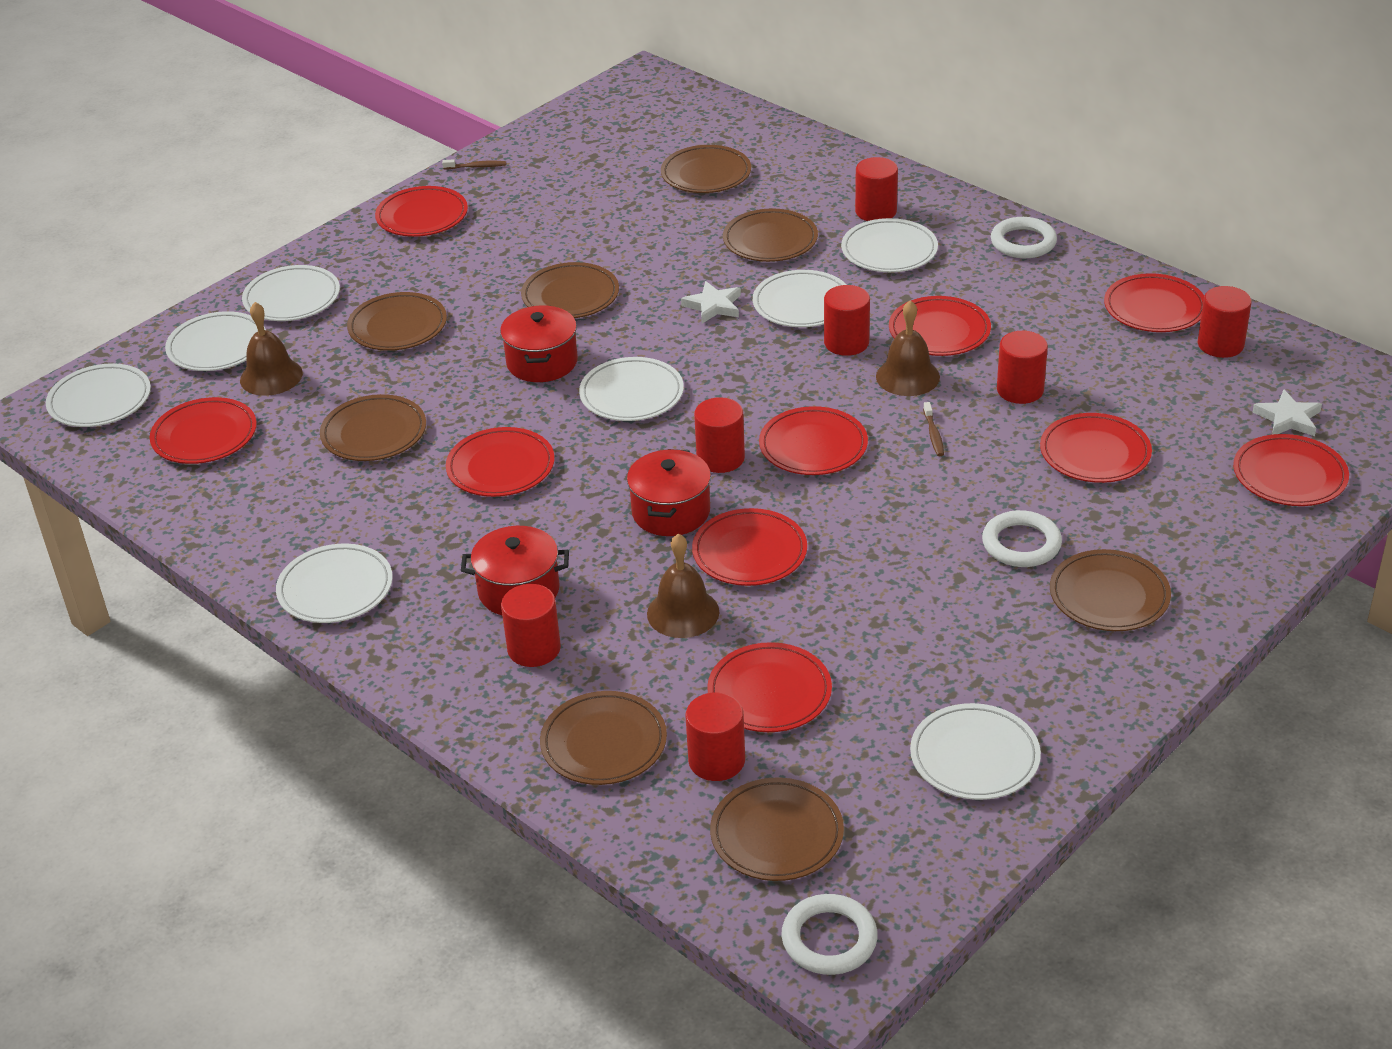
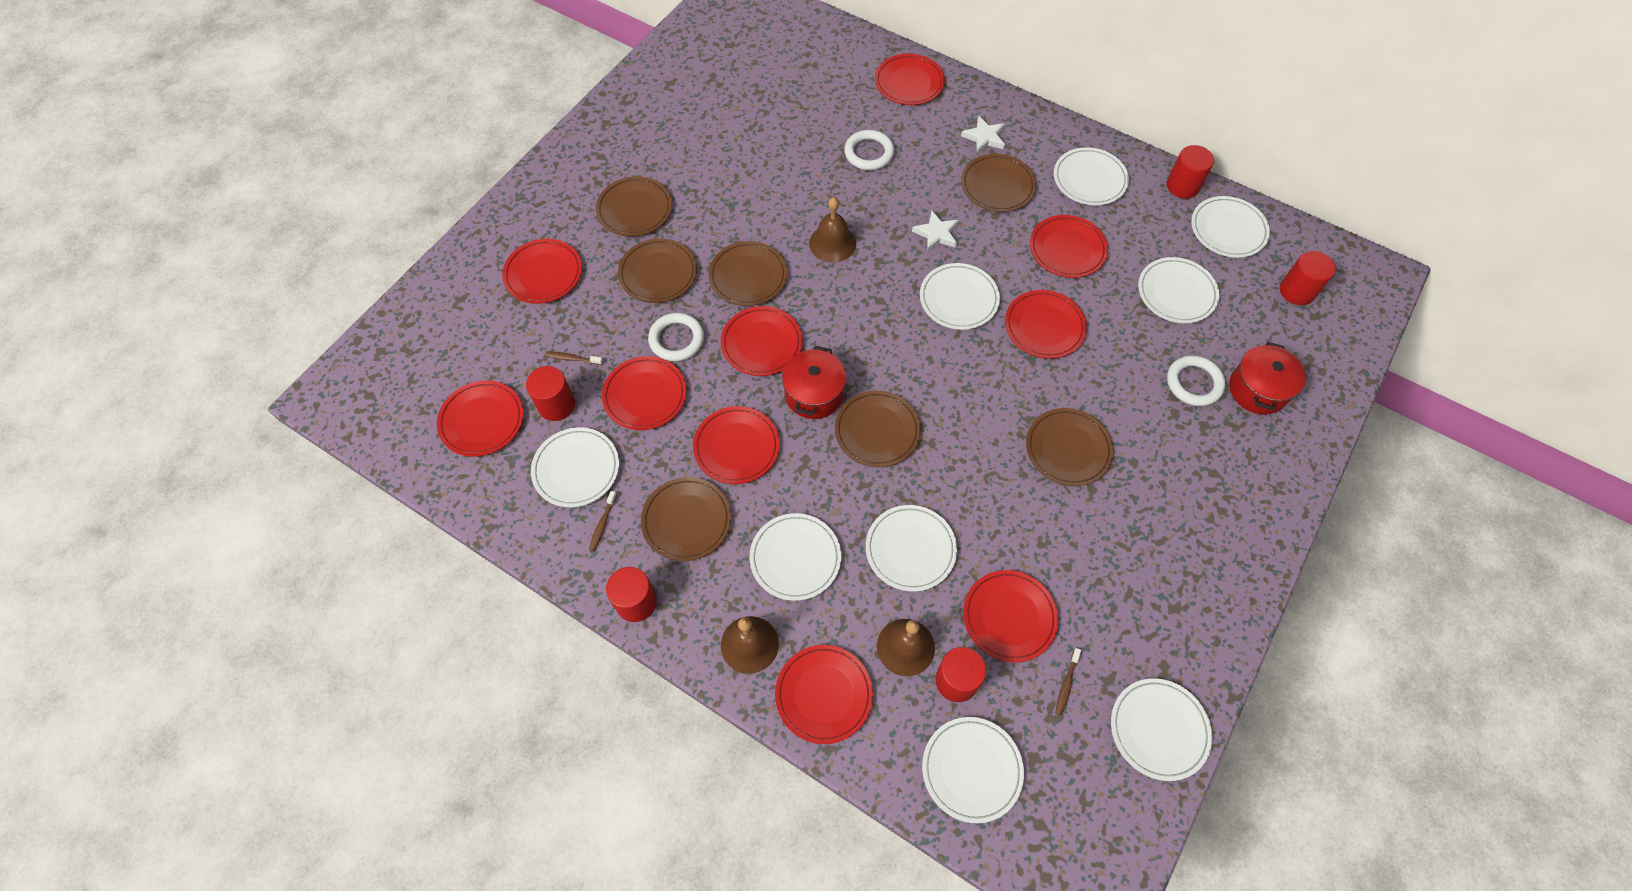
brown plate: [320,394,426,461] [347,292,447,351] [521,262,619,318] [540,691,667,785] [661,145,751,193] [710,778,844,881] [723,208,818,262] [1050,549,1171,631] = 8 -> [596,176,672,237] [618,238,697,303] [641,477,731,561] [708,241,787,306] [835,390,921,467] [961,154,1036,212] [1026,408,1114,486] = 7
brown toothbrush: [442,159,506,169] [923,402,944,456] = 2 -> [545,352,603,365] [589,491,617,552] [1055,648,1081,715] = 3
red cylinder: [501,584,561,667] [686,693,745,781] [694,397,745,473] [824,285,870,356] [855,157,898,221] [997,331,1048,404] [1198,286,1252,358] = 7 -> [526,366,575,421] [606,567,657,622] [935,647,986,702] [1166,145,1214,199] [1280,251,1335,305] = 5
red pot: [461,526,569,615] [500,306,578,382] [627,449,711,536] = 3 -> [782,346,846,419] [1229,342,1306,415] = 2
white plate: [46,363,151,427] [165,311,266,371] [242,265,340,321] [276,544,393,623] [579,357,684,421] [753,270,847,327] [841,218,938,272] [910,703,1041,800] = 8 -> [531,427,619,507] [750,513,841,601] [866,505,957,592] [920,263,1000,330] [922,717,1024,823] [1054,147,1129,205] [1111,678,1212,781] [1138,257,1219,323] [1191,196,1270,258] = 9

